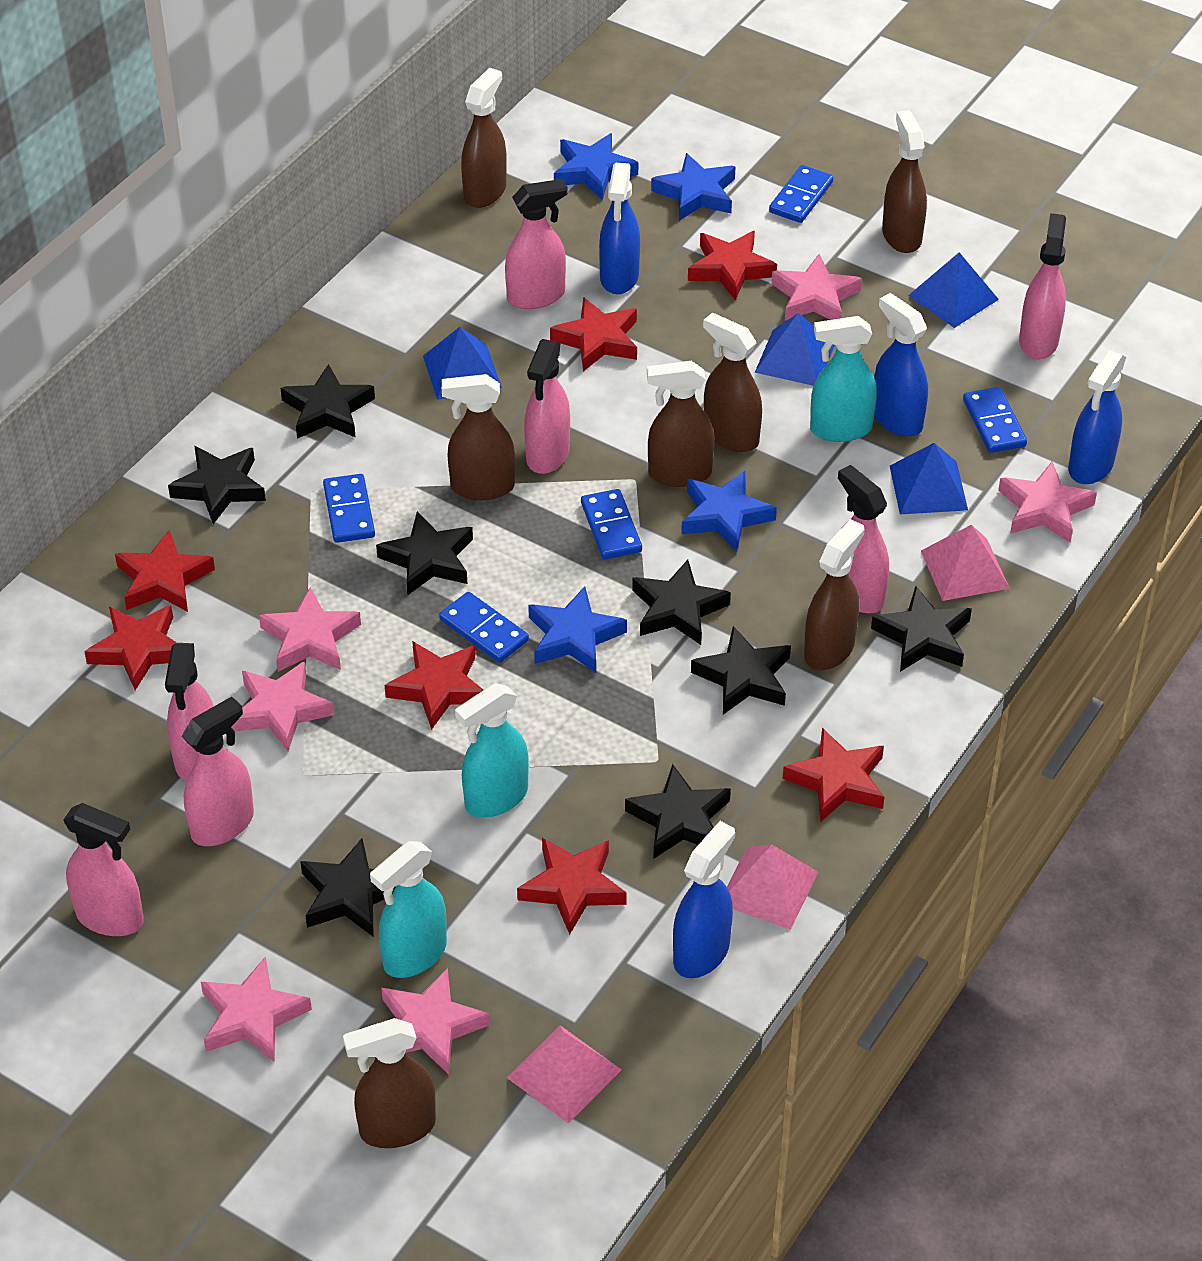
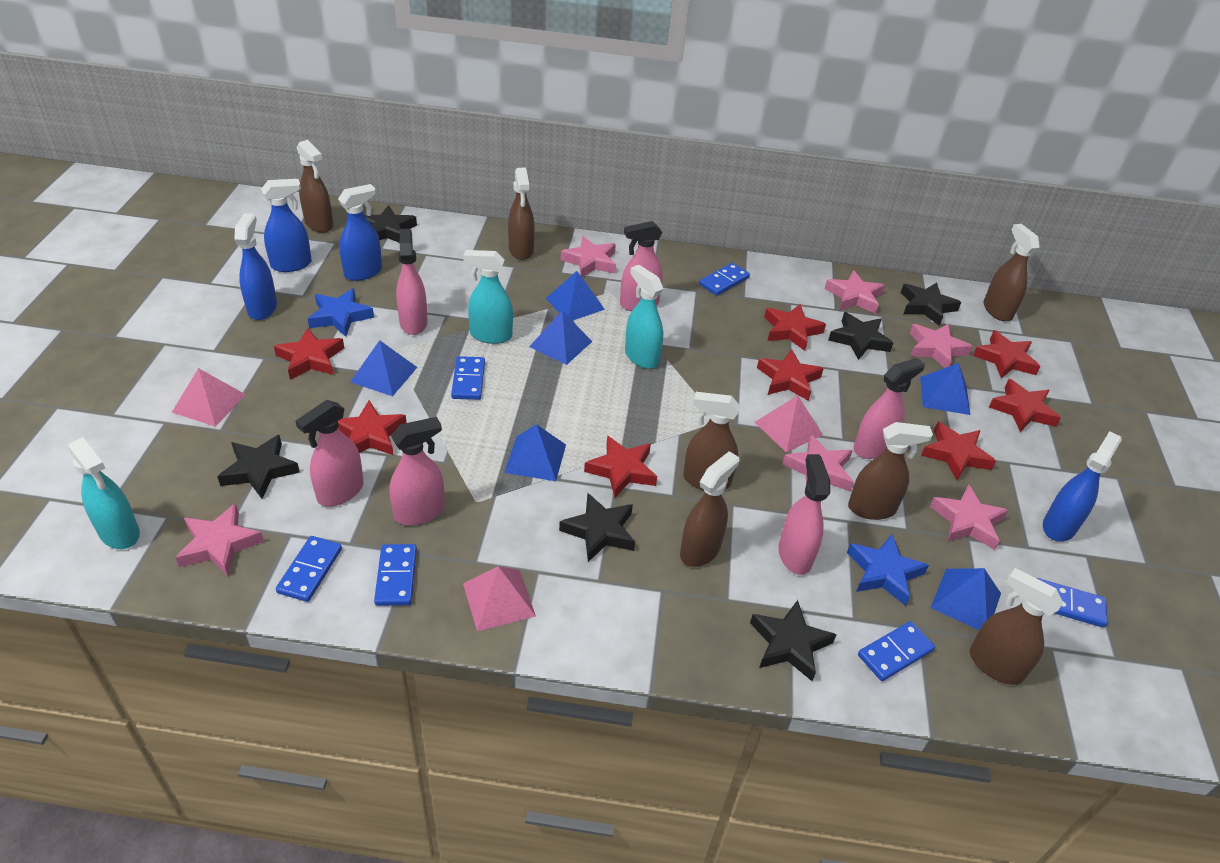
black star: [168,446,266,524] [280,364,375,439] [300,838,396,936] [376,512,473,595] [625,764,731,859] [632,560,731,645] [691,626,791,715] [871,586,972,672] = 8 -> [217,435,300,499] [364,205,417,243] [559,493,635,562] [750,600,837,681] [828,312,893,360] [901,282,961,326] = 6
blue domino: [323,474,375,543] [439,592,529,663] [581,489,642,559] [769,165,833,223] [963,387,1027,453] = 5 -> [276,536,342,602] [374,544,417,606] [451,356,485,400] [699,263,750,296] [858,621,935,681] [1037,578,1107,628] = 6
blue pyramid: [423,327,502,400] [755,313,835,386] [890,443,968,514] [908,252,999,328] = 4 -> [350,340,417,396] [504,424,566,481] [529,311,592,365] [546,271,605,321] [920,363,970,415] [931,568,1001,630] = 6
blue star: [528,586,627,673] [554,133,638,200] [651,153,736,221] [681,471,777,552] = 4 -> [308,288,374,337] [847,534,929,606] = 2
pink spray bottle: [64,803,144,936] [165,643,214,782] [182,697,254,846] [505,179,568,309] [524,339,570,474] [838,465,889,613] [1019,213,1066,359] = 7 -> [296,400,364,506] [389,417,445,525] [396,229,428,335] [620,221,663,311] [778,454,830,575] [853,358,925,459] = 6
red star: [84,605,177,690] [115,530,215,612] [385,641,483,730] [517,838,627,935] [550,297,637,372] [688,231,777,300] [783,728,884,822] = 7 -> [274,328,344,380] [338,401,407,456] [584,436,657,498] [757,349,824,401] [764,304,826,351] [921,422,996,480] [973,330,1040,378] [989,379,1061,432] = 8

